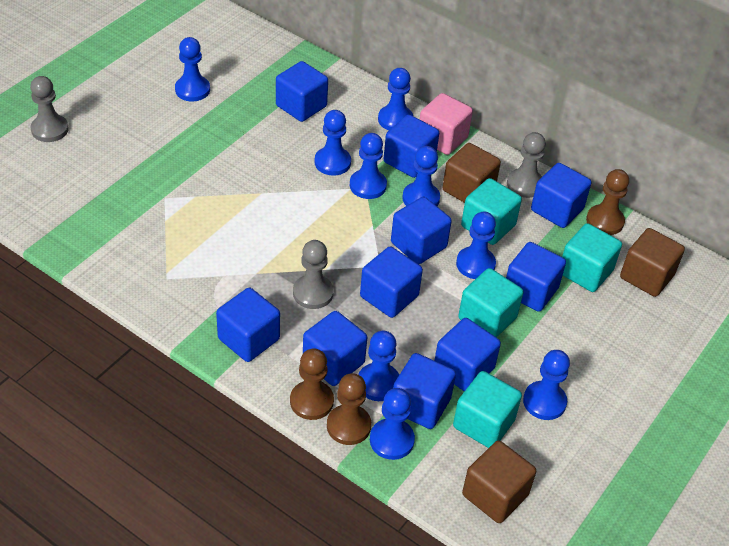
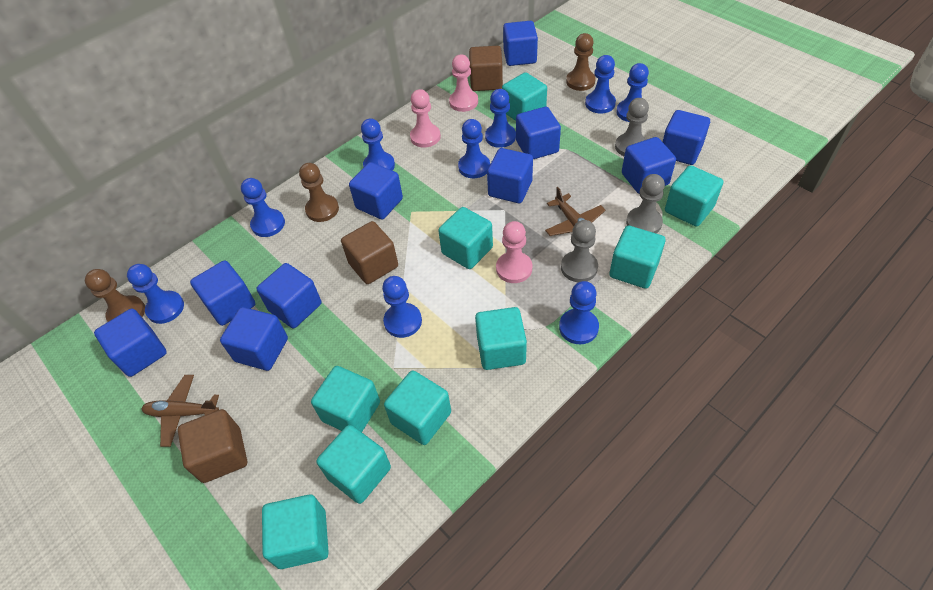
brown plane: none = 0 -> [141,375,219,447] [545,187,606,236] = 2
pink cube: [420,93,473,155] = 1 -> none = 0
pink pawn: none = 0 -> [410,89,441,148] [449,54,478,112] [496,221,532,283] = 3
turquoise cube: [453,371,522,448] [458,268,523,338] [461,178,522,245] [562,223,622,292] = 4 -> [262,495,329,569] [311,366,380,432] [316,425,391,504] [384,371,451,445] [438,207,493,269] [475,307,527,370] [502,72,547,121] [610,226,665,289] [665,165,723,227] = 9

